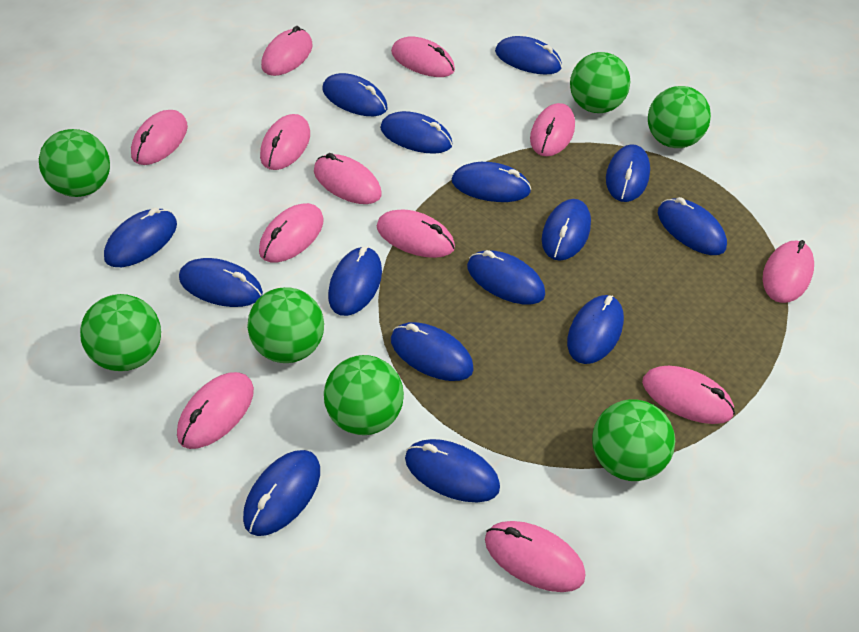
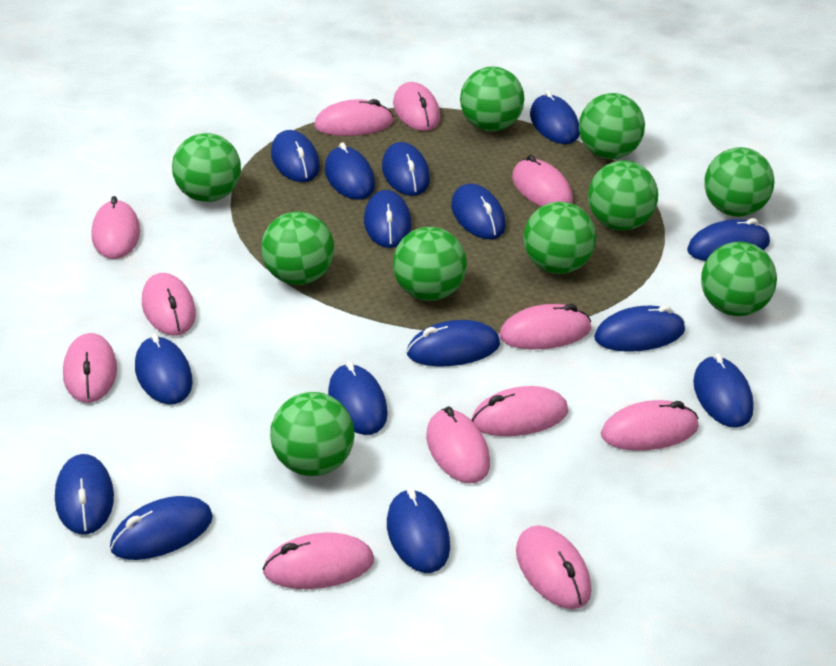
green ball: [39,129,110,197] [80,294,161,371] [247,287,324,363] [324,355,404,435] [570,52,630,113] [592,399,675,481] [648,86,711,148] = 7 -> [172,133,241,202] [261,212,334,285] [270,392,355,476] [393,227,467,301] [460,67,524,132] [524,202,596,274] [579,93,645,159] [588,161,658,231] [701,242,777,316] [704,147,774,217] = 10

